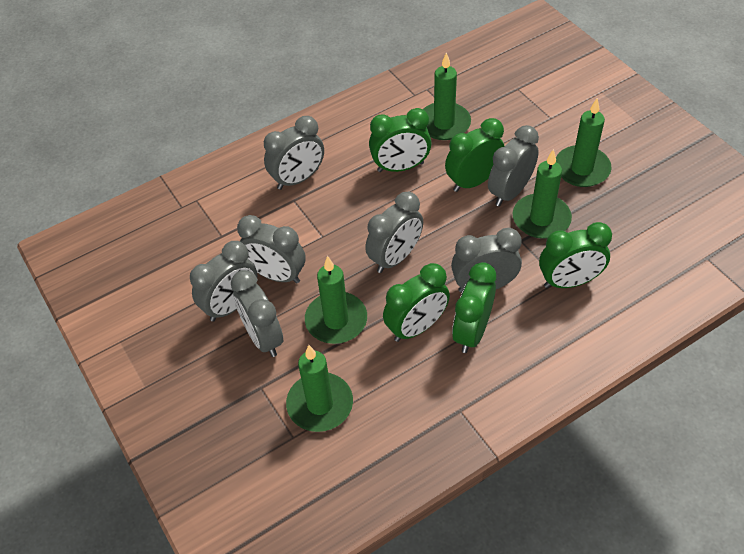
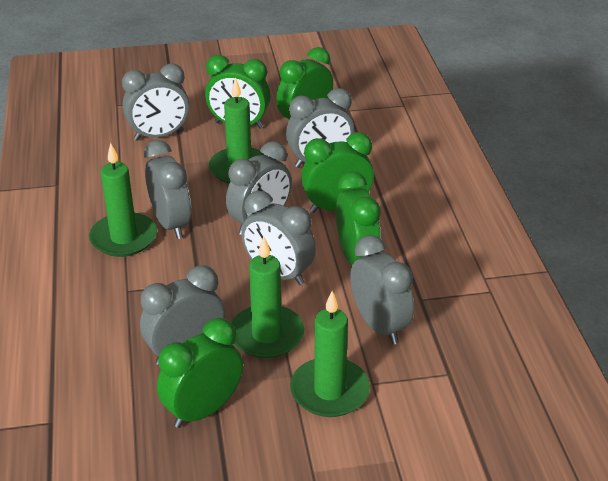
green candle: [286,345,353,432] [305,256,367,344] [423,52,471,140] [512,149,572,239] [556,98,612,187] = 5 -> [89,143,157,257] [209,78,265,184] [231,237,304,358] [290,291,370,417] = 4

